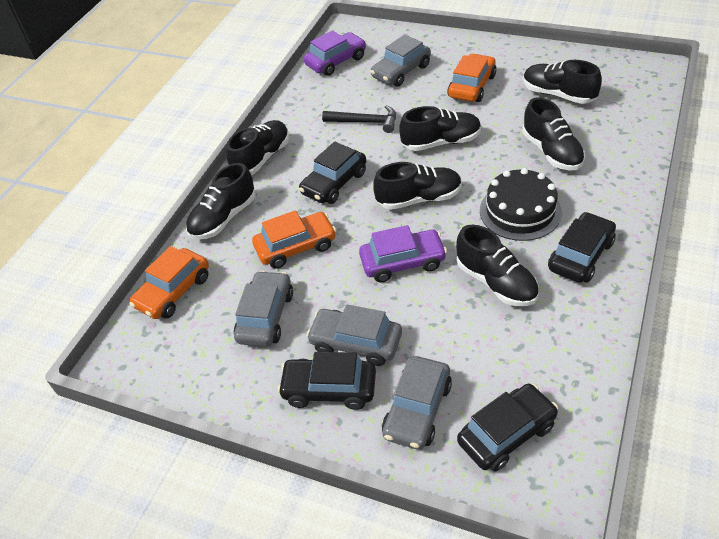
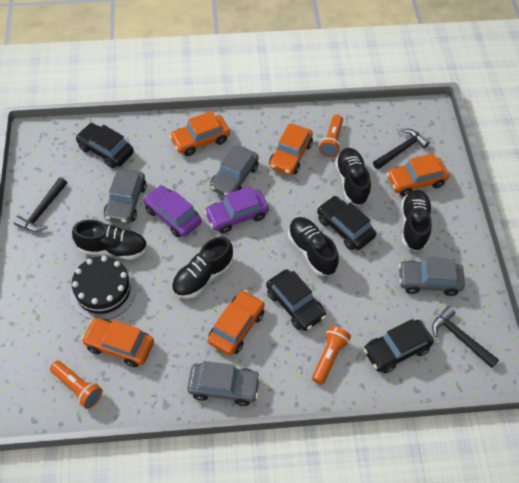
black hammer: [322,105,396,133] = 1 -> [13,177,67,232] [373,129,430,169] [432,306,499,368] = 3
black shoe: [186,163,256,240] [226,120,290,175] [373,162,462,210] [399,106,481,151] [456,225,539,306] [523,60,602,104] [523,97,585,170] = 7 -> [72,219,147,260] [172,236,233,299] [288,217,339,276] [335,148,371,206] [401,190,432,251] = 5
orange car: [129,246,209,319] [252,210,336,269] [447,53,496,102] = 3 -> [81,318,154,367] [169,111,230,156] [208,290,265,356] [269,123,313,175] [387,153,449,197] = 5
orange flashlight: none = 0 -> [50,361,103,409] [312,326,351,384] [319,114,343,157] = 3

